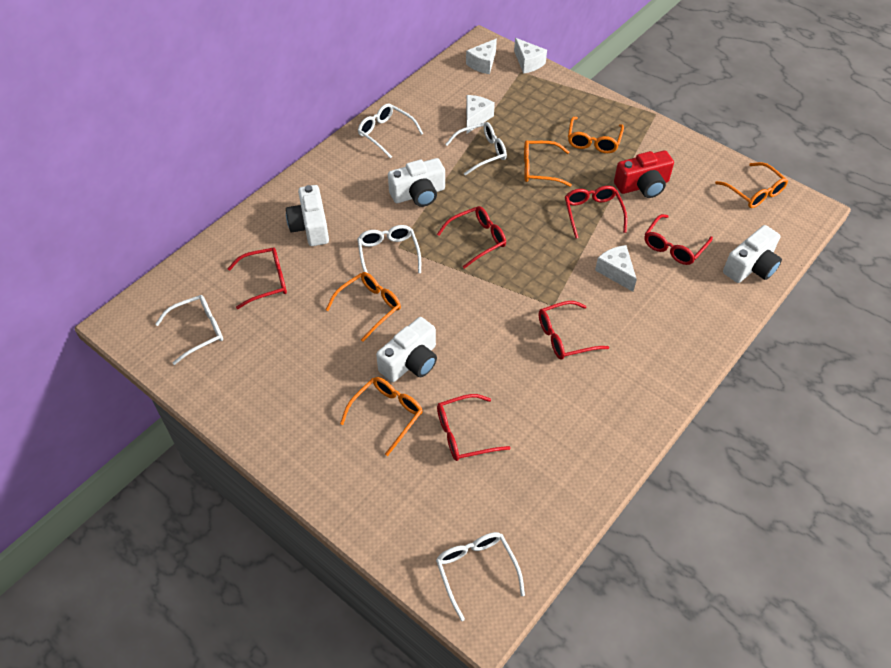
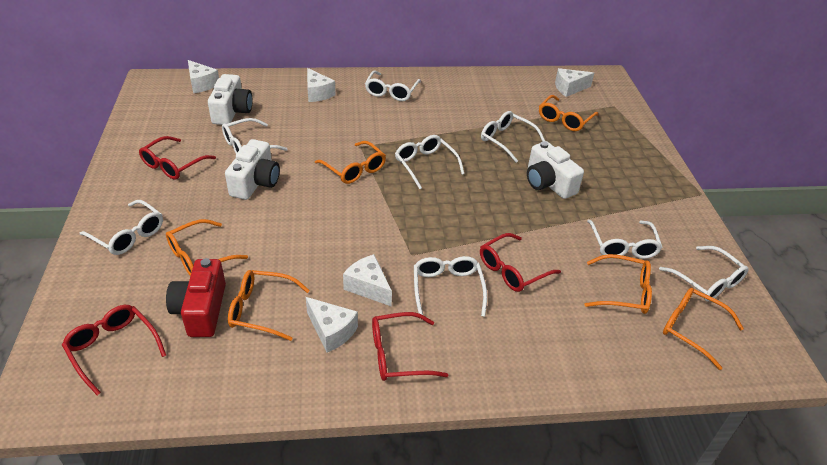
orange glasses: [326,272,401,342] [340,377,423,456] [524,140,572,187] [568,117,624,153] [715,162,788,208] = 5 -> [166,219,248,276] [228,270,310,341] [315,141,386,184] [539,95,598,131] [584,254,652,314] [663,287,744,370] = 6
red glasses: [227,247,287,309] [437,206,506,269] [437,394,511,461] [539,301,609,360] [565,186,627,238] [644,214,713,265] = 6 -> [62,305,166,395] [139,136,216,180] [372,312,448,381] [480,233,561,292] = 4
white camera: [286,185,329,246] [376,317,437,382] [388,158,445,207] [723,225,782,283] = 4 -> [208,74,253,125] [225,139,280,200] [527,141,584,199] = 3
white cheese: [466,39,497,74] [466,95,495,134] [514,38,547,74] [595,245,637,292] = 4 -> [188,60,219,93] [306,297,358,353] [307,68,336,102] [343,254,392,306] [555,68,594,97] = 5
white glasses: [155,295,223,365] [357,225,421,273] [358,103,423,158] [436,532,525,621] [445,122,507,176] = 5 -> [80,200,163,255] [222,118,288,154] [365,71,421,101] [395,135,464,189] [414,256,487,316] [481,111,545,163] [587,220,662,259] [659,246,748,301] = 8

